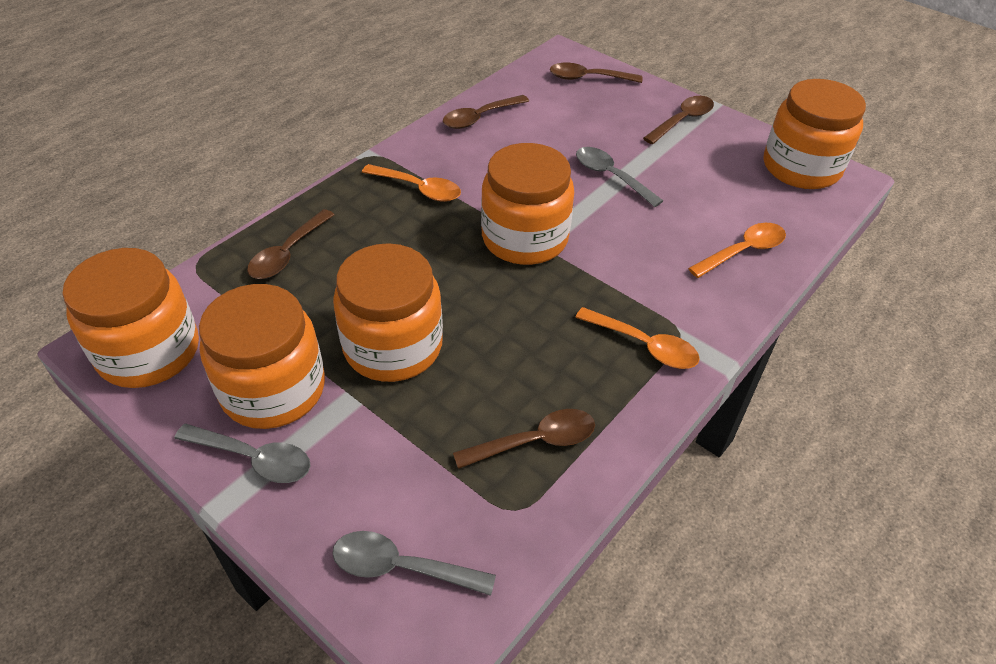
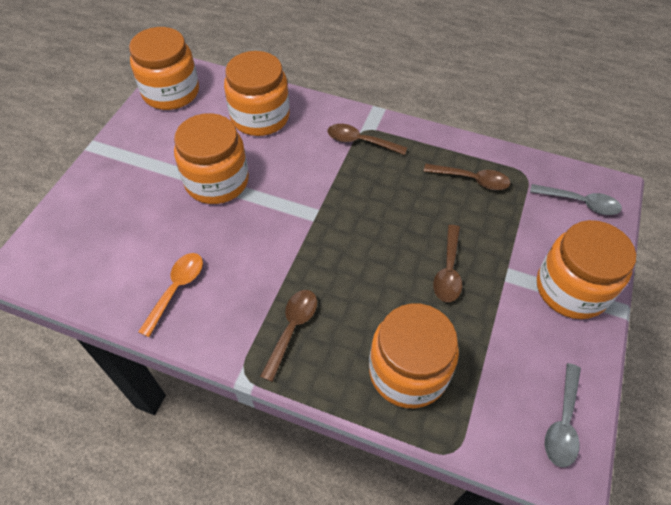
brown spoon: [247,209,335,279] [443,95,529,129] [453,409,595,469] [550,63,643,83] [643,96,714,144] = 5 -> [260,290,317,382] [327,124,407,155] [424,164,510,190] [433,225,462,302] = 4
grey spoon: [174,424,311,483] [332,531,496,596] [576,147,663,207] = 3 -> [530,184,622,215] [545,363,581,467] = 2
orange spoon: [362,164,461,202] [575,307,700,369] [688,223,786,278] = 3 -> [138,253,203,337] = 1

